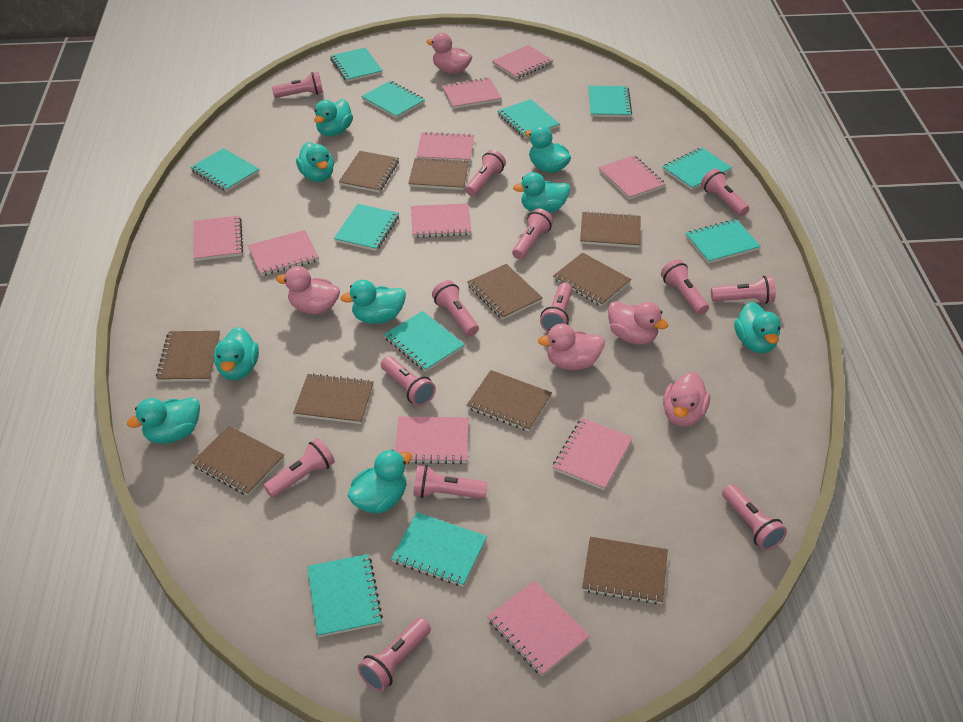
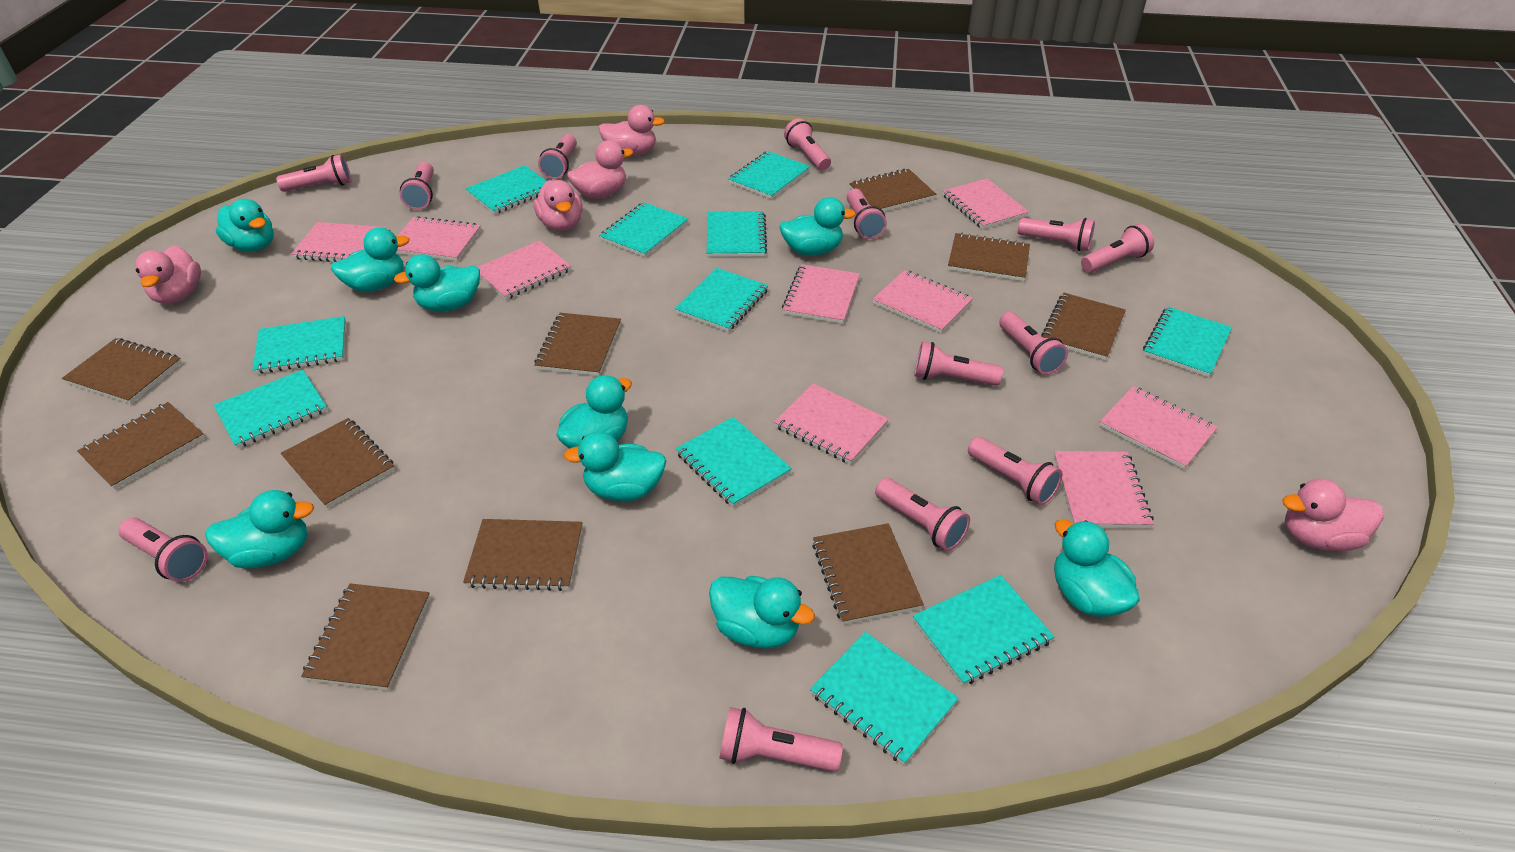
pink notebook: [193,216,243,261] [248,230,319,276] [395,417,469,464] [411,203,471,238] [416,132,474,162] [442,77,501,109] [487,581,590,676] [492,45,553,79] [553,418,633,490] [598,155,666,200] = 10 -> [291,222,386,262] [396,216,481,261] [477,240,571,300] [774,383,889,464] [782,264,860,324] [872,270,973,333] [943,179,1029,229] [1054,451,1154,528] [1099,386,1218,470] = 9

